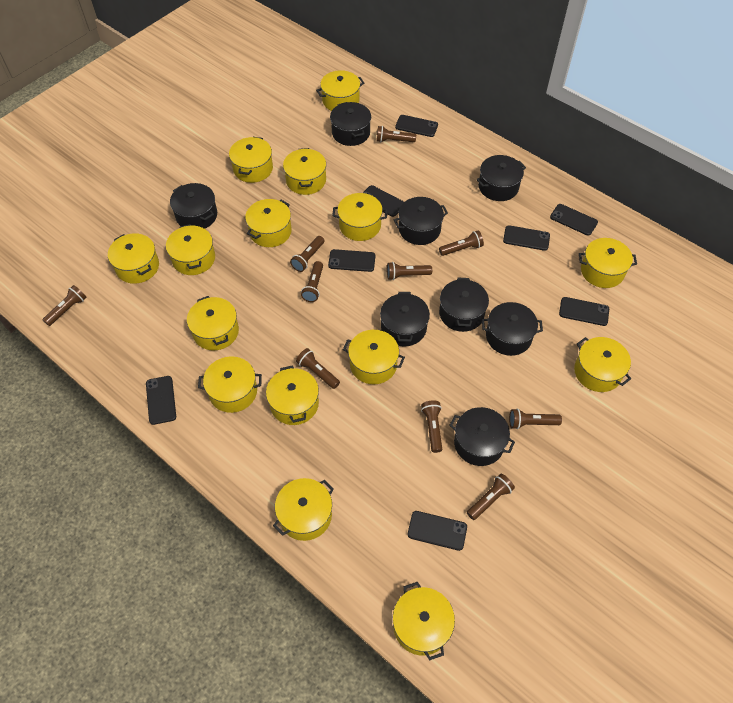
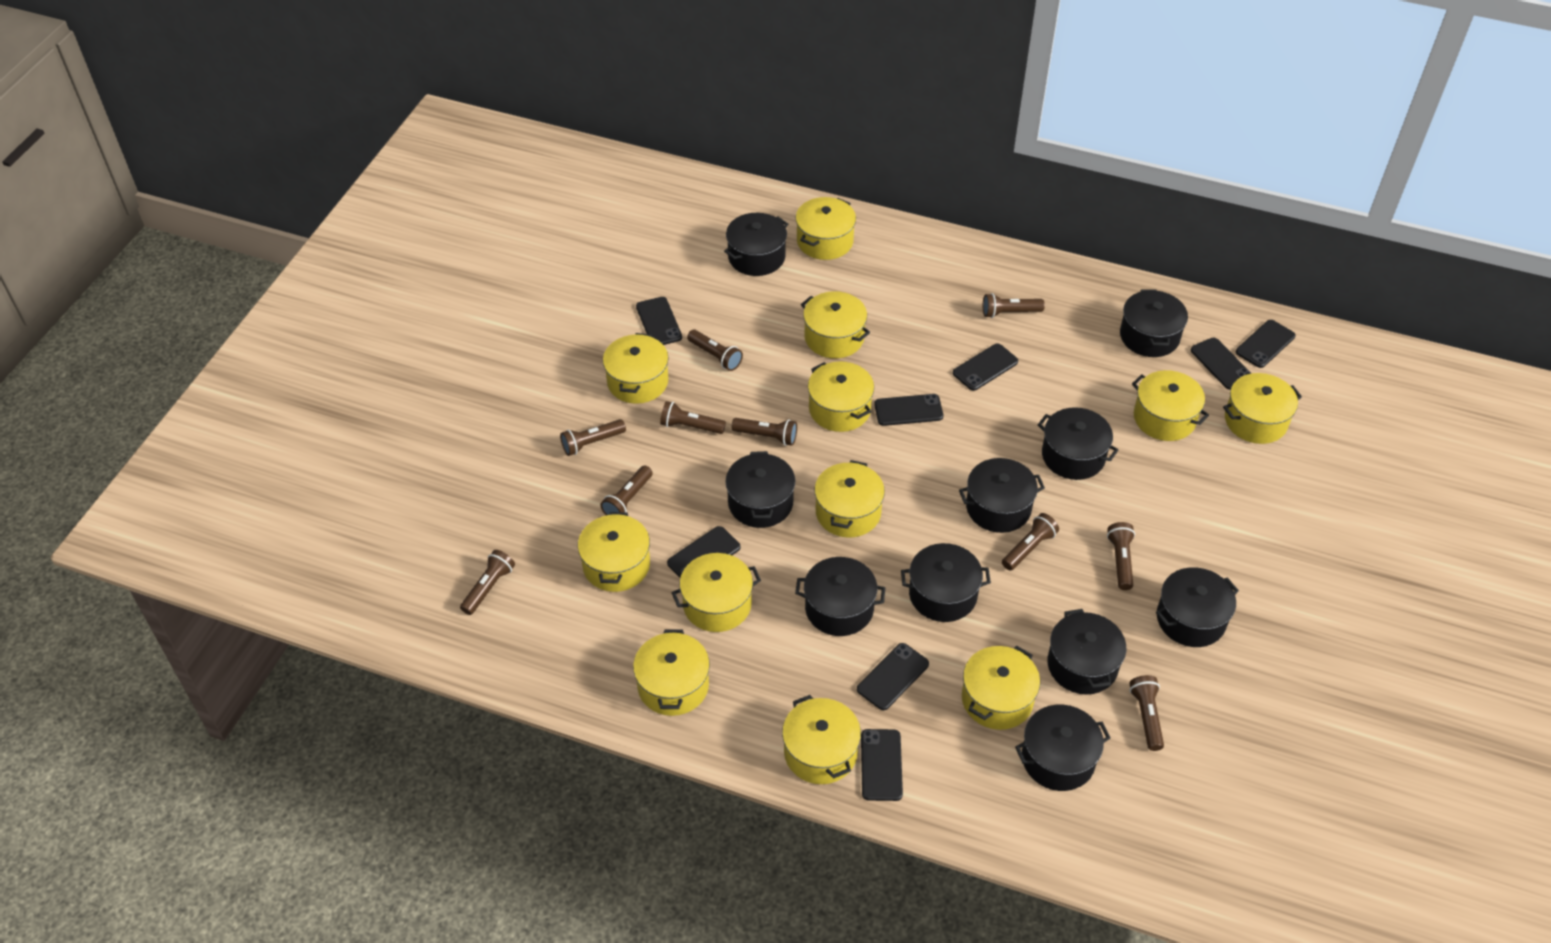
black pot: [170,183,217,229] [330,102,371,146] [380,292,430,347] [394,197,448,245] [439,278,489,332] [449,407,515,466] [476,155,526,201] [482,302,543,356] = 8 -> [724,213,788,276] [725,451,795,528] [795,557,885,636] [901,543,991,622] [959,458,1045,533] [1015,705,1111,791] [1038,407,1118,480] [1047,609,1126,695] [1120,289,1188,357] [1156,567,1239,647] = 10
yellow pot: [108,233,159,284] [166,224,215,275] [187,296,239,351] [198,356,262,413] [229,137,273,183] [245,199,292,247] [266,365,319,425] [273,478,334,541] [283,148,326,195] [316,70,364,111] [332,193,387,241] [343,330,405,384] [393,582,455,660] [574,337,631,392] [579,238,637,288] = 15 -> [578,512,650,592] [603,333,669,404] [633,629,710,716] [672,553,761,632] [782,695,861,784] [796,197,856,260] [801,291,870,358] [808,362,874,432] [814,460,885,538] [962,646,1040,730] [1132,370,1209,441] [1223,373,1302,444] = 12

